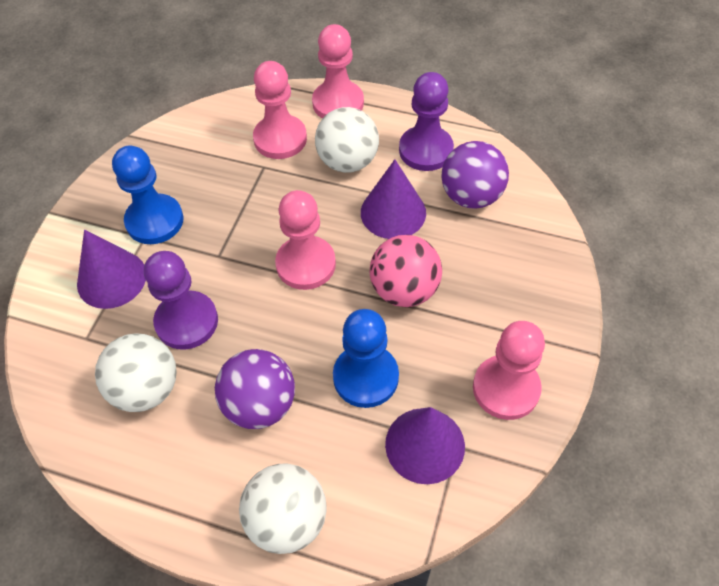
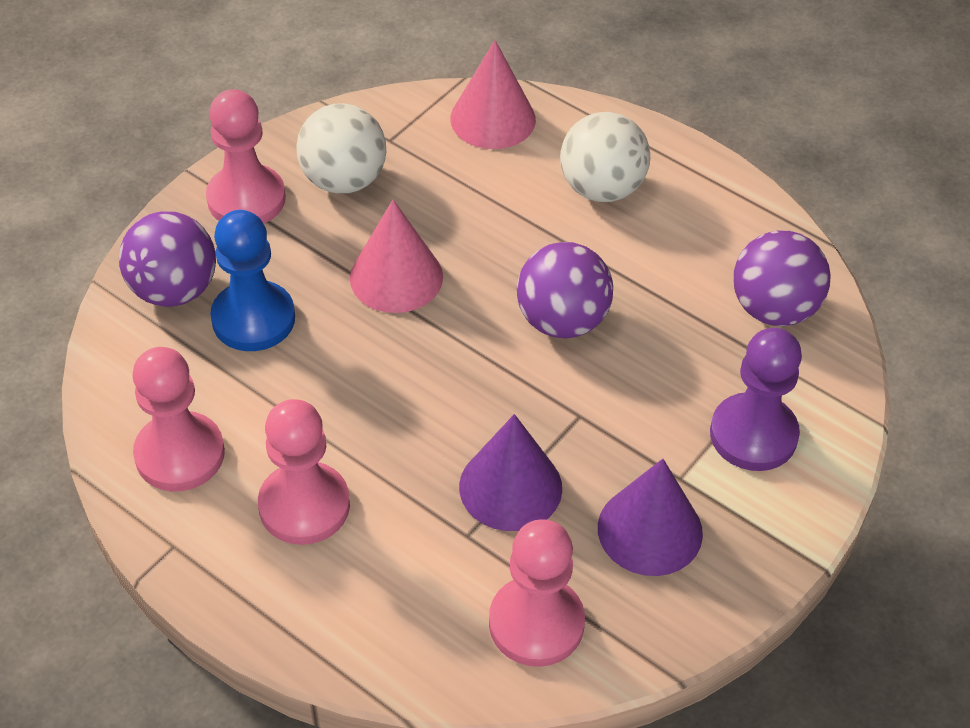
blue pawn: [112,145,183,244] [333,309,399,408] = 2 -> [210,210,295,351] = 1
pink ball: [370,235,442,307] = 1 -> none = 0
pink cone: none = 0 -> [350,200,443,313] [450,40,536,149] = 2
purple ball: [215,349,295,429] [441,141,509,209] = 2 -> [119,211,216,307] [517,242,613,339] [733,230,831,326] = 3
purple cone: [77,230,146,309] [361,159,426,239] [385,407,465,484] = 3 -> [459,414,562,531] [598,459,703,576] = 2
purple pawn: [144,251,218,350] [399,72,454,171] = 2 -> [710,328,802,471] = 1
white ball: [95,333,177,412] [239,464,327,554] [315,107,379,173] = 3 -> [296,103,386,194] [560,112,650,202] = 2

